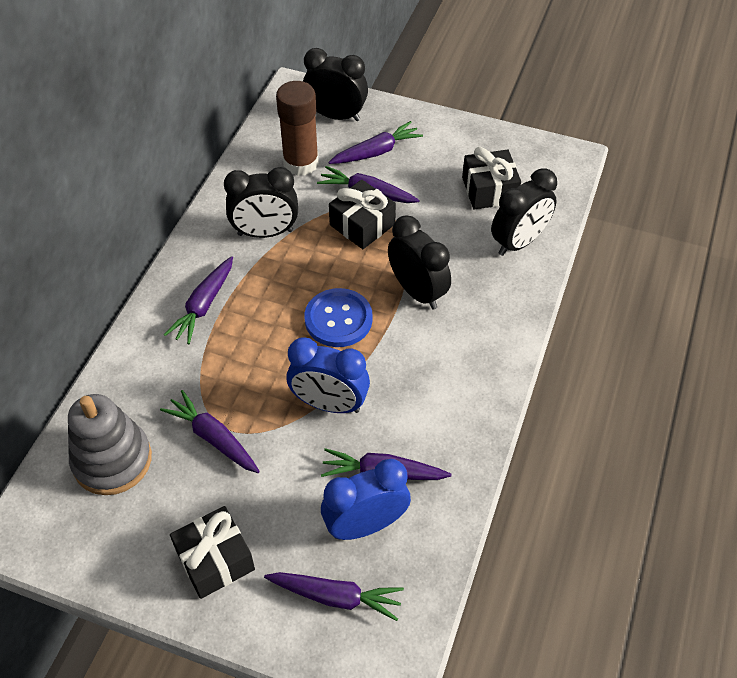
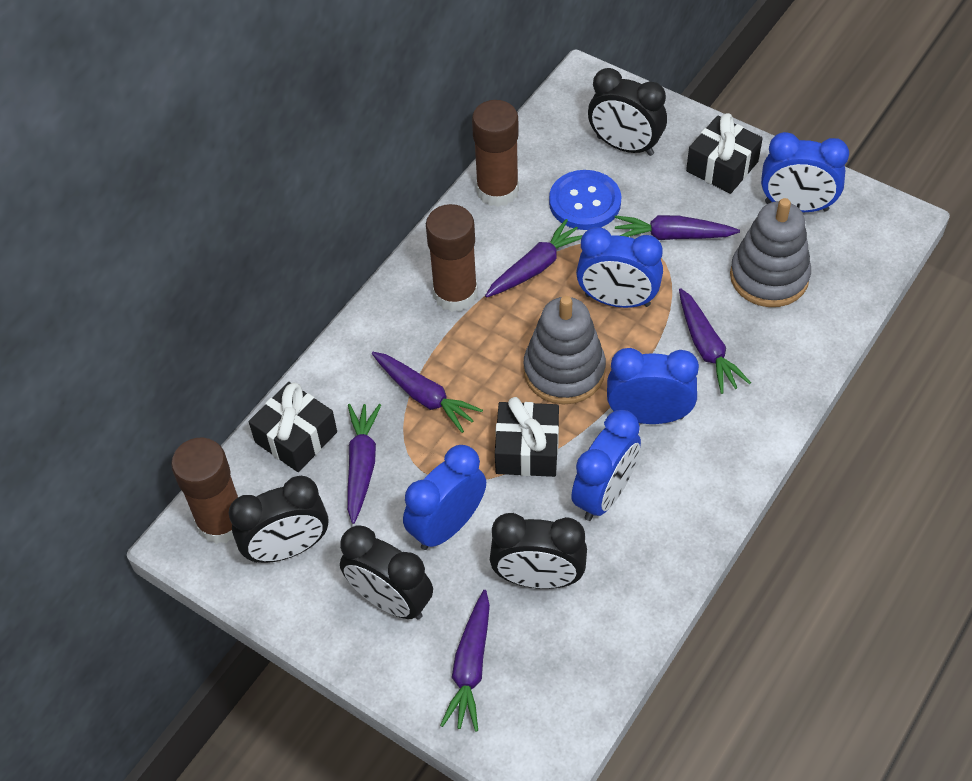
blue clock: [286,337,370,413] [321,459,411,540] = 2 -> [403,445,486,550] [571,410,641,521] [576,227,663,308] [607,348,699,424] [761,132,849,212] = 5
brown glue stick: [276,81,319,176] = 1 -> [171,438,238,544] [426,204,478,312] [472,100,519,207] = 3
grey stacking toy: [68,394,152,495] = 1 -> [524,296,606,404] [730,198,811,307] = 2

